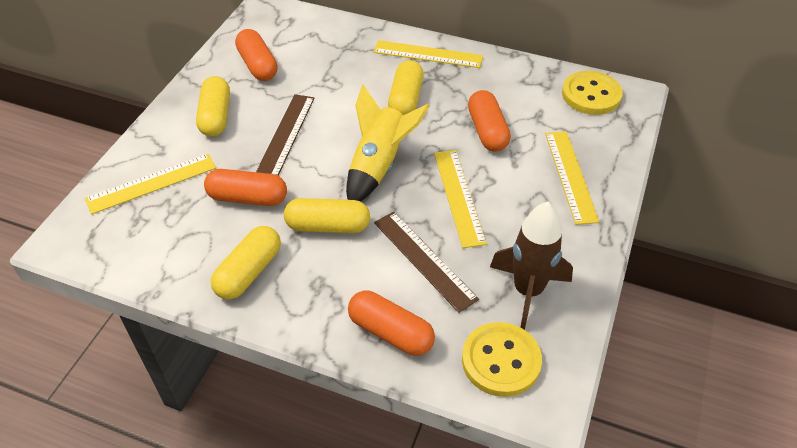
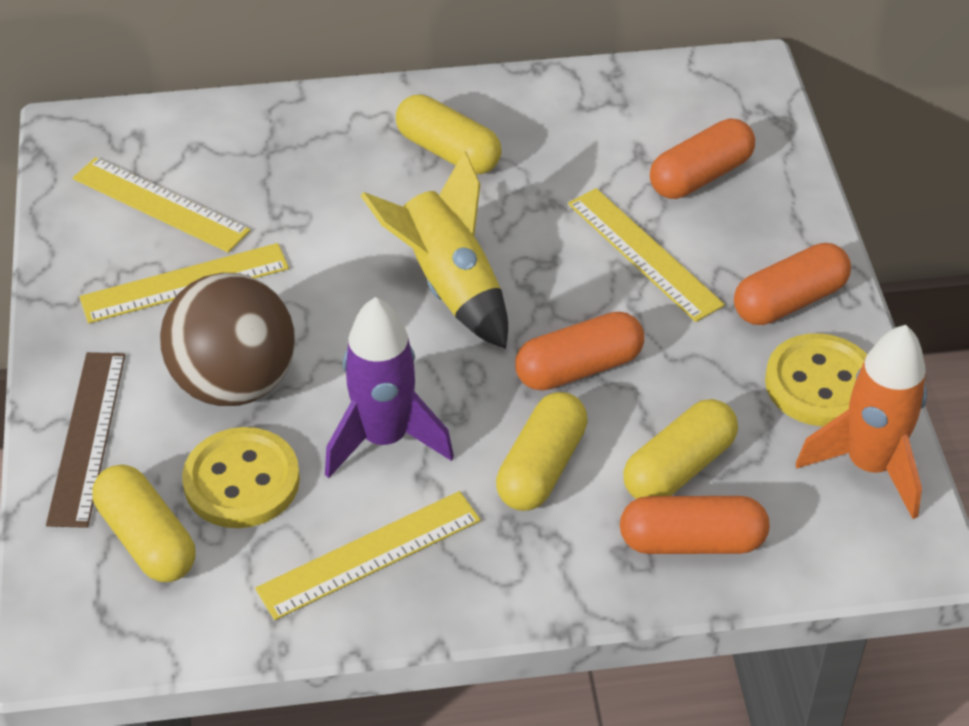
brown ball: none = 0 -> [160,273,295,406] = 1
brown rocket: [490,202,573,330] = 1 -> none = 0
brown ruler: [256,94,314,176] [374,211,479,313] = 2 -> [46,352,125,528] = 1
orange rocket: none = 0 -> [796,325,927,519] = 1
purple rocket: none = 0 -> [325,297,454,478] = 1

